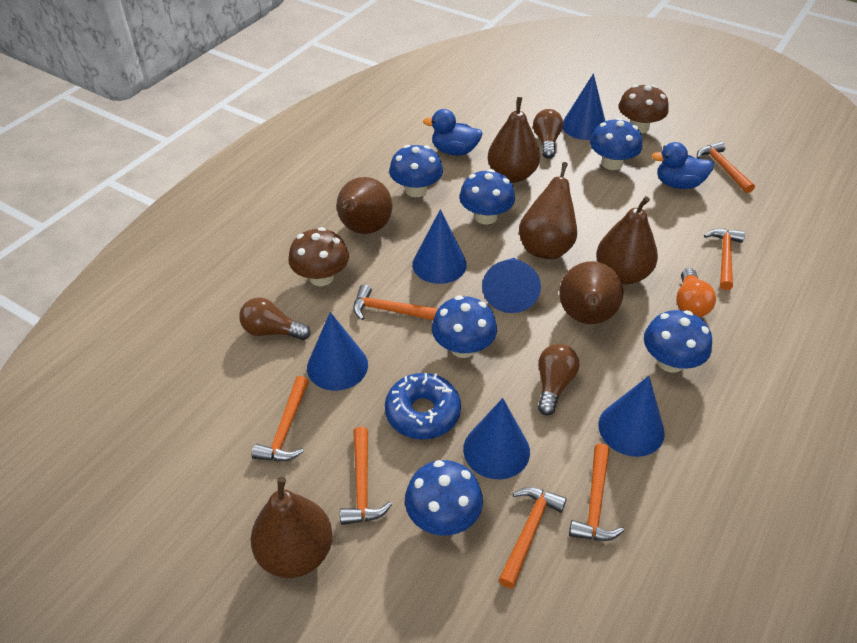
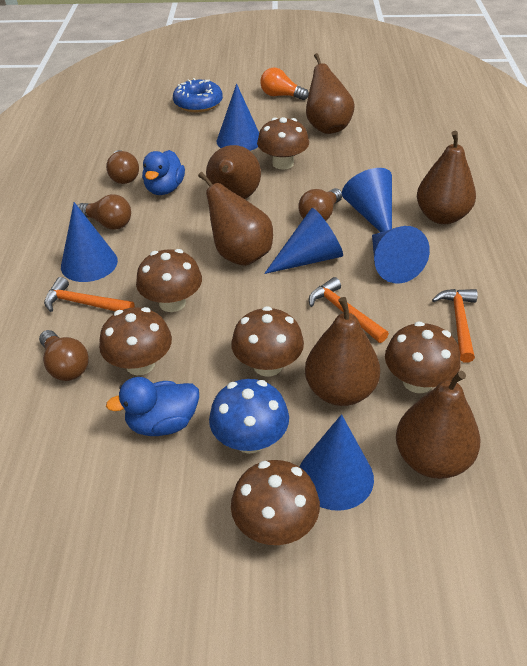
blue mushroom: [389,145,443,197] [405,460,483,535] [432,295,497,358] [459,169,515,225] [590,118,642,170] [644,310,712,373] = 6 -> [209,379,289,454] = 1
brown light bulb: [239,298,310,340] [533,109,563,158] [538,344,580,415] = 3 -> [39,330,89,381] [77,194,131,229] [106,150,139,184] [298,188,342,221] = 4
brown mushroom: [289,227,349,286] [618,84,669,133] = 2 -> [99,307,172,375] [136,249,202,312] [231,306,304,377] [231,460,320,545] [257,117,309,170] [385,321,461,393] = 6
orange hammer: [251,376,309,461] [340,427,392,525] [353,284,439,320] [498,487,567,588] [569,443,624,541] [697,141,755,193] [704,229,745,290] = 7 -> [44,277,135,312] [309,277,389,343] [432,289,478,363] = 3

